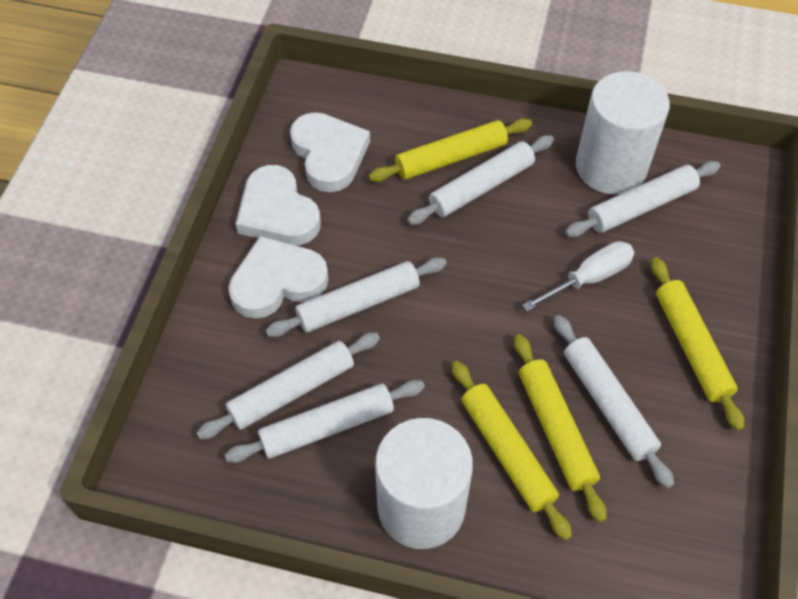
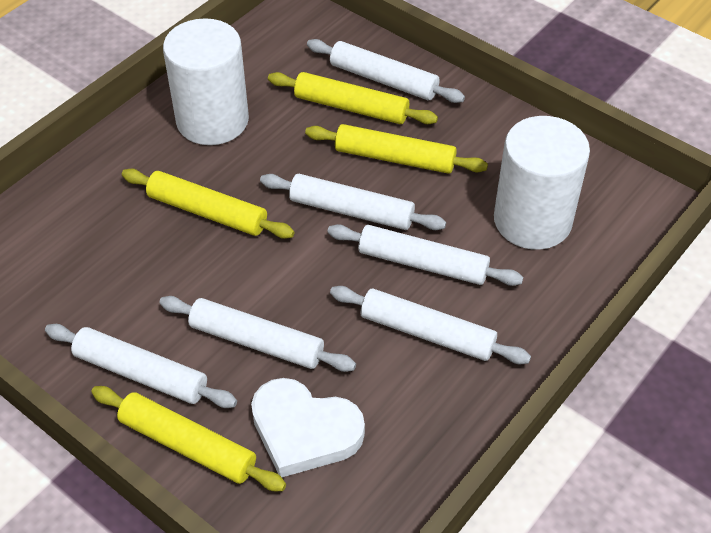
white heart: [228,236,329,319] [236,165,321,246] [290,112,370,192] = 3 -> [251,378,365,477] = 1
white screwdriver: [522,241,635,311] = 1 -> none = 0

